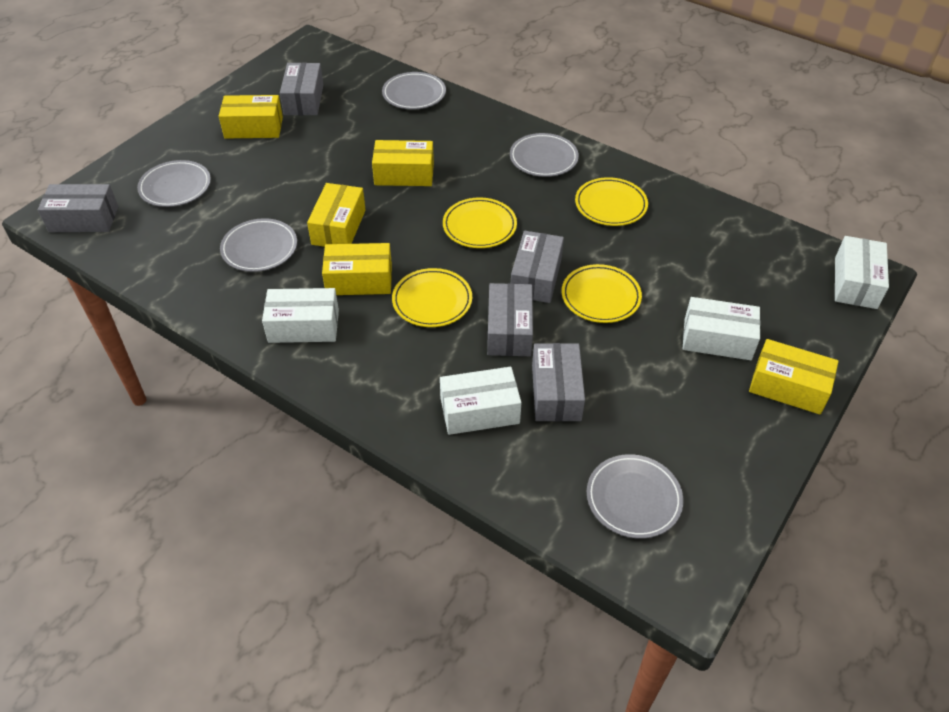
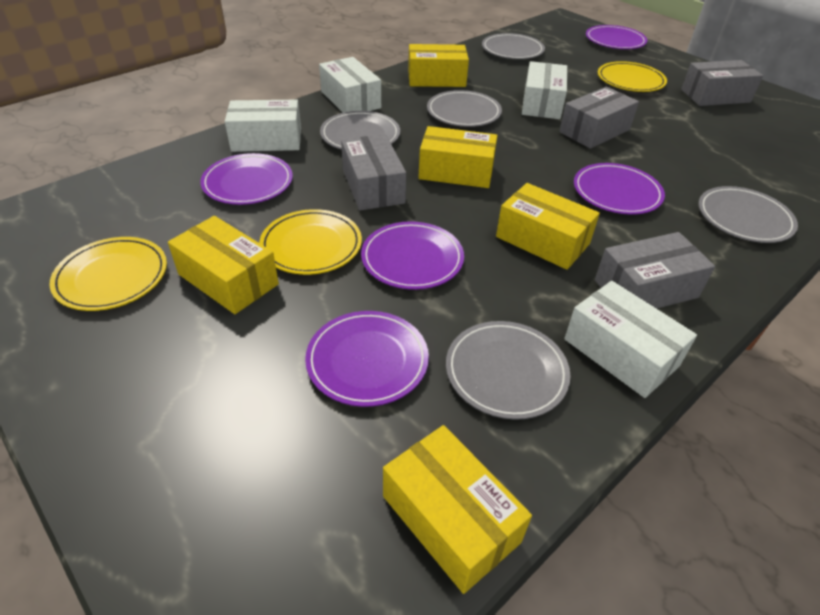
grey box: [38,184,118,232] [280,63,323,115] [487,283,533,356] [511,231,564,303] [532,343,585,421] = 5 -> [341,134,406,210] [559,87,639,149] [595,232,715,309] [681,60,763,106] = 4
purple plate: none = 0 -> [200,153,293,205] [305,311,429,407] [361,221,464,290] [574,163,665,215] [586,25,647,49] = 5
yellow plate: [392,268,472,327] [443,197,517,248] [562,264,642,323] [575,177,648,226] = 4 -> [49,237,167,311] [259,209,362,275] [598,61,667,92] = 3

